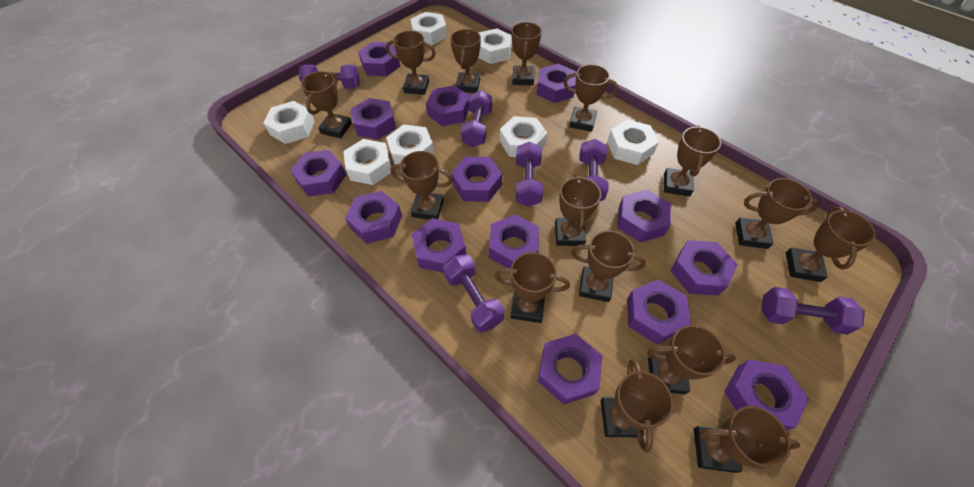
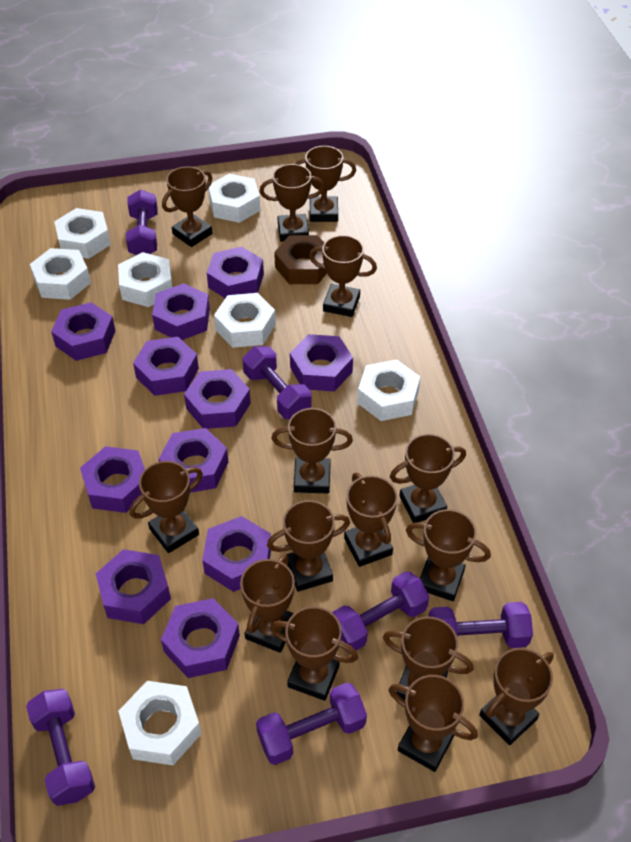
brown nut: none = 0 -> [274,235,327,284] = 1
purple nut: [290,150,346,197] [345,191,402,244] [351,98,396,140] [358,42,400,77] [411,218,466,273] [426,85,470,126] [451,157,502,202] [489,214,539,268] [537,64,576,103] [538,334,603,405] [617,190,671,243] [627,279,691,344] [670,240,738,296] [724,359,809,430] = 14 -> [51,302,115,361] [80,446,145,513] [96,549,171,624] [133,337,199,396] [152,283,210,340] [159,428,228,493] [161,598,240,678] [184,369,251,429] [202,516,271,592] [207,247,264,298] [290,334,353,392] = 11

